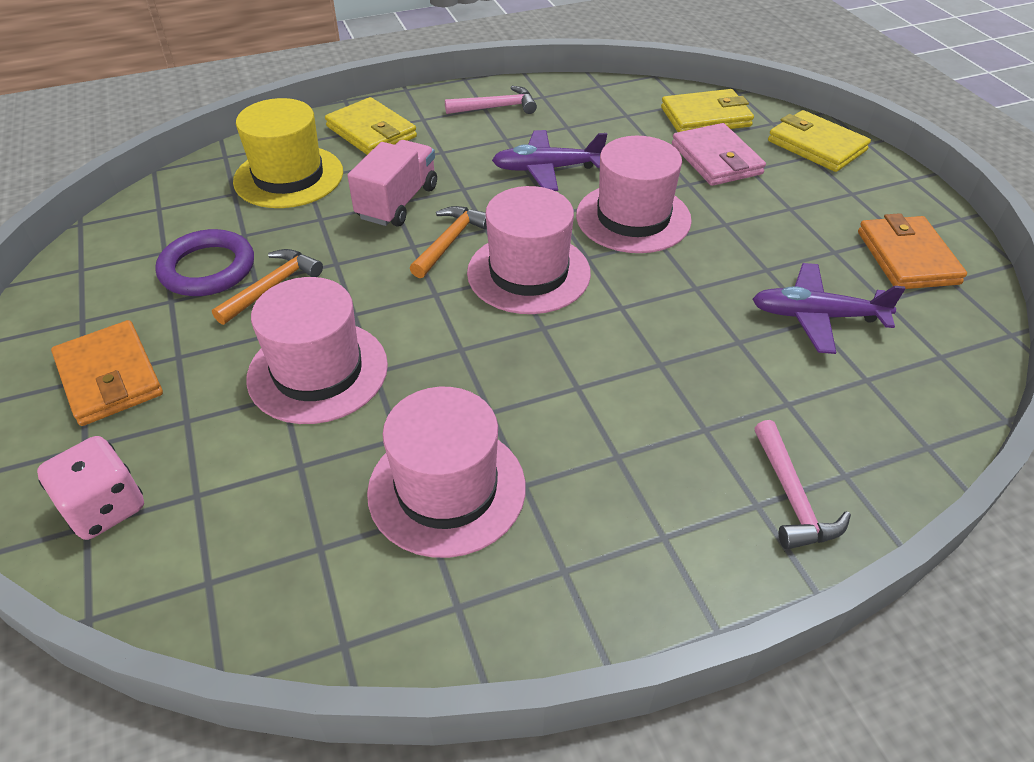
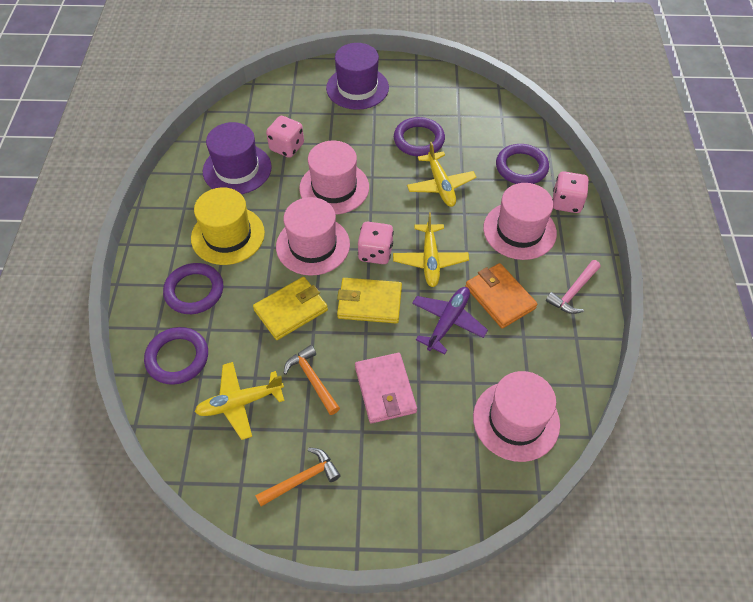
orange wallet: [51,320,163,426] [858,213,967,289] = 2 -> [465,263,538,329] = 1
pink dice: [37,436,144,540] = 1 -> [266,116,304,158] [358,222,394,264] [552,171,589,213] = 3
pink hammer: [445,86,537,114] [754,420,851,550] = 2 -> [546,260,601,314] = 1
pink truck: [347,140,437,226] = 1 -> none = 0
purple hat: none = 0 -> [203,122,272,194] [326,43,389,110] = 2
purple plane: [492,130,607,191] [752,263,906,354] = 2 -> [412,287,488,354] = 1
purple ring: [155,229,254,296] = 1 -> [144,327,208,385] [163,263,223,314] [394,117,445,156] [496,144,549,184] = 4
yellow plane: none = 0 -> [195,362,284,440] [393,212,469,287] [407,142,476,207] = 3
yellow wallet: [325,97,417,155] [661,89,754,132] [768,110,871,172] = 3 -> [253,277,328,340] [337,278,402,324] = 2

